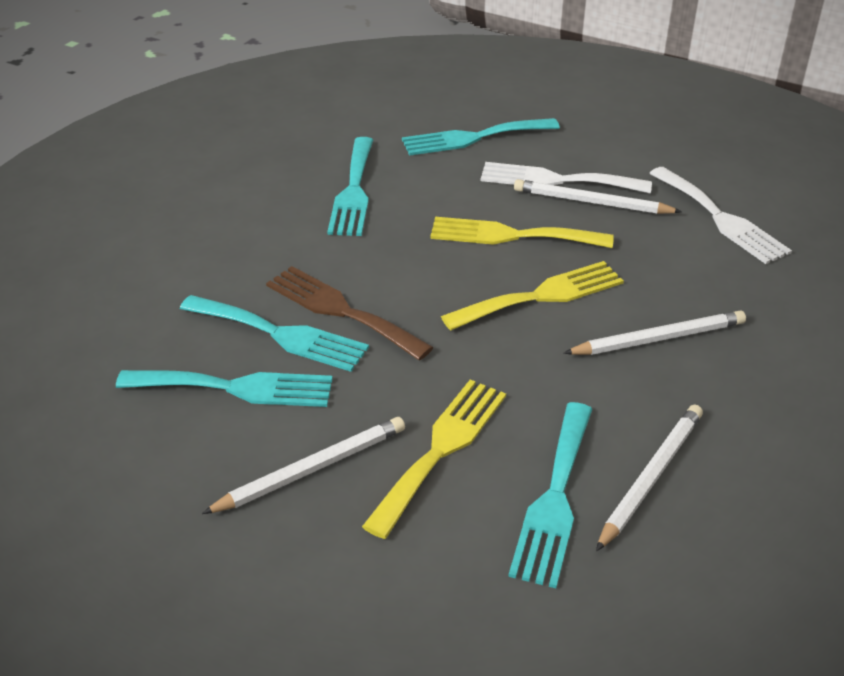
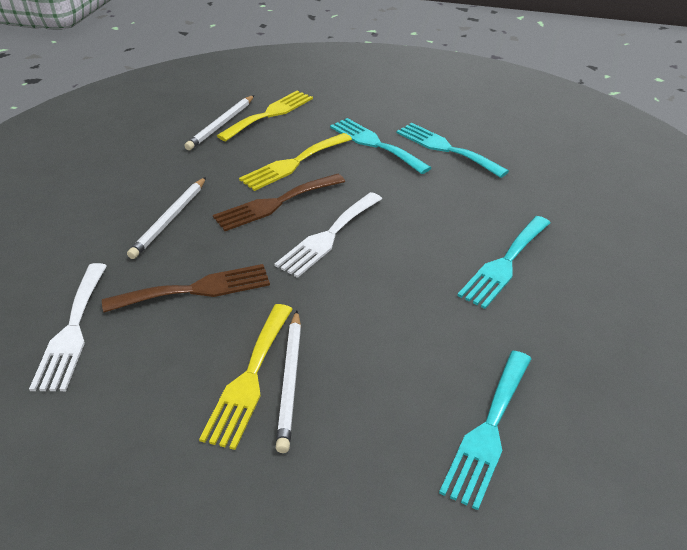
brown fork: [266,266,434,361] = 1 -> [102,264,270,313] [213,174,345,231] = 2
turquoise fork: [116,370,333,407] [180,295,369,372] [327,137,373,236] [402,118,560,156] [508,402,592,588] = 5 -> [330,118,432,174] [396,123,509,178] [439,351,532,510] [457,216,550,309] = 4
white pencil: [202,417,405,514] [514,179,682,214] [563,310,746,355] [596,405,703,551] = 4 -> [127,177,206,259] [184,95,254,150] [276,311,301,453] = 3

